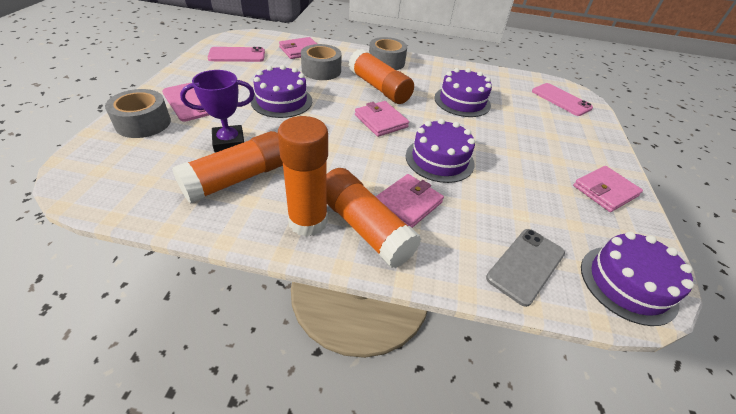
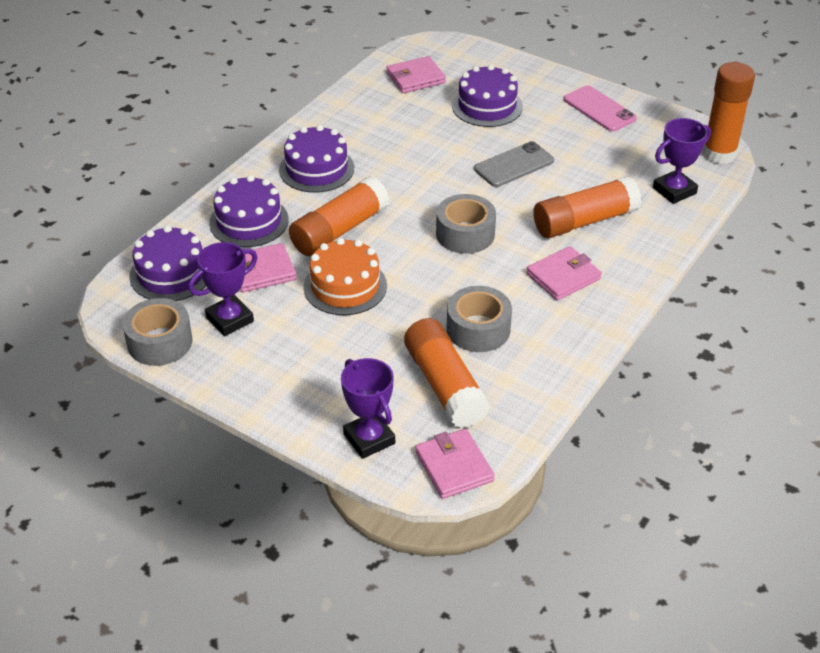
orange cake: none = 0 -> [304,238,387,315] = 1
pink phone: [162,83,209,122] [208,47,265,62] [532,83,593,116] = 3 -> [564,85,637,132] = 1
purple trophy: [180,70,255,153] = 1 -> [188,242,258,336] [341,358,395,459] [653,118,711,204] = 3

